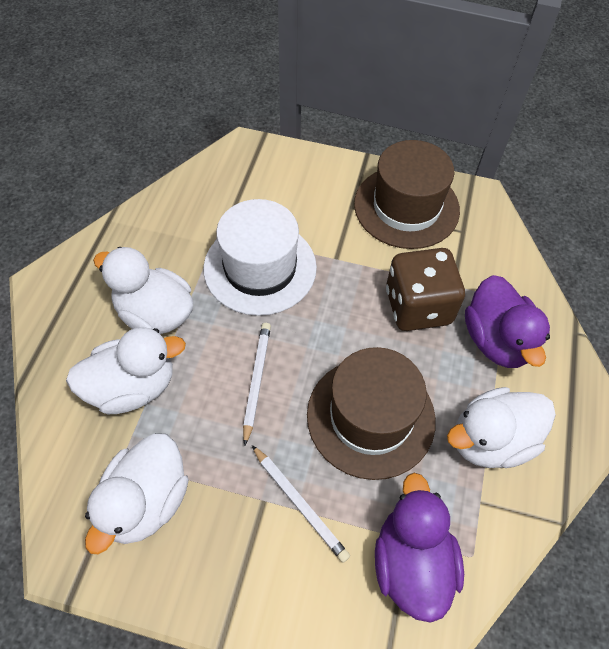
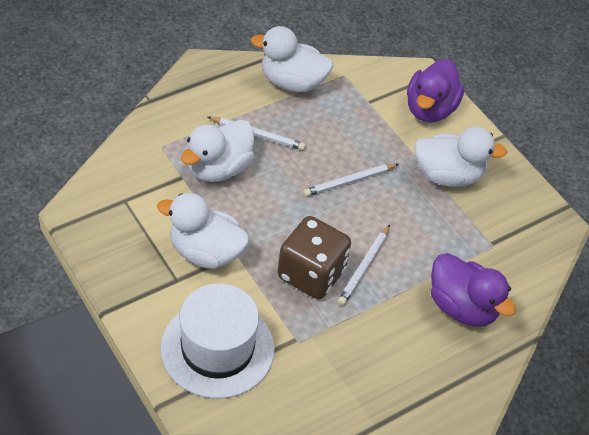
brown hat: [307,347,436,480] [354,140,460,249] = 2 -> none = 0
white pencil: [243,323,271,446] [252,445,350,563] = 2 -> [208,117,306,150] [303,164,399,197] [338,225,390,306] = 3

